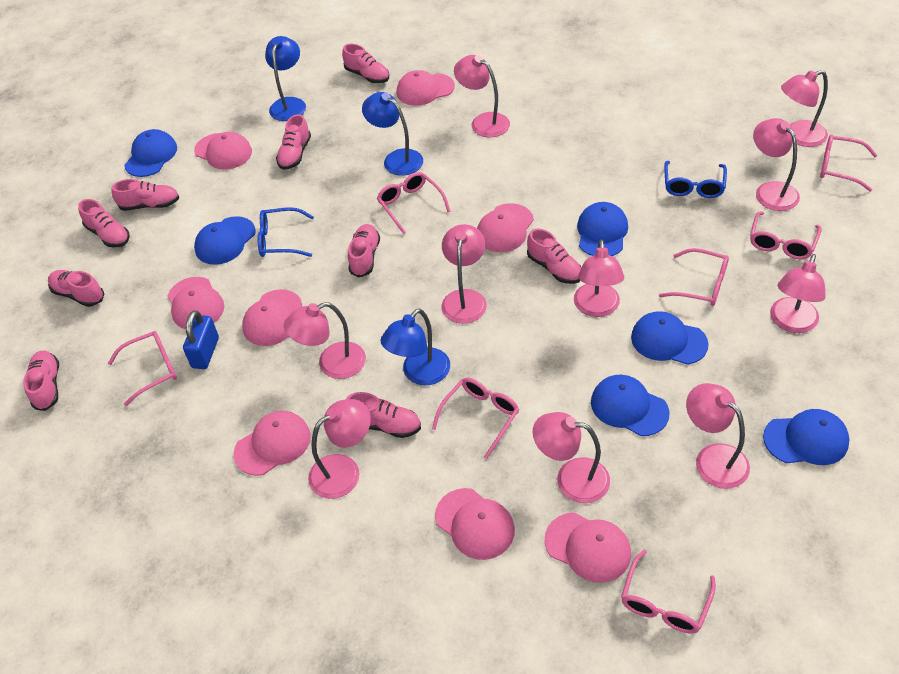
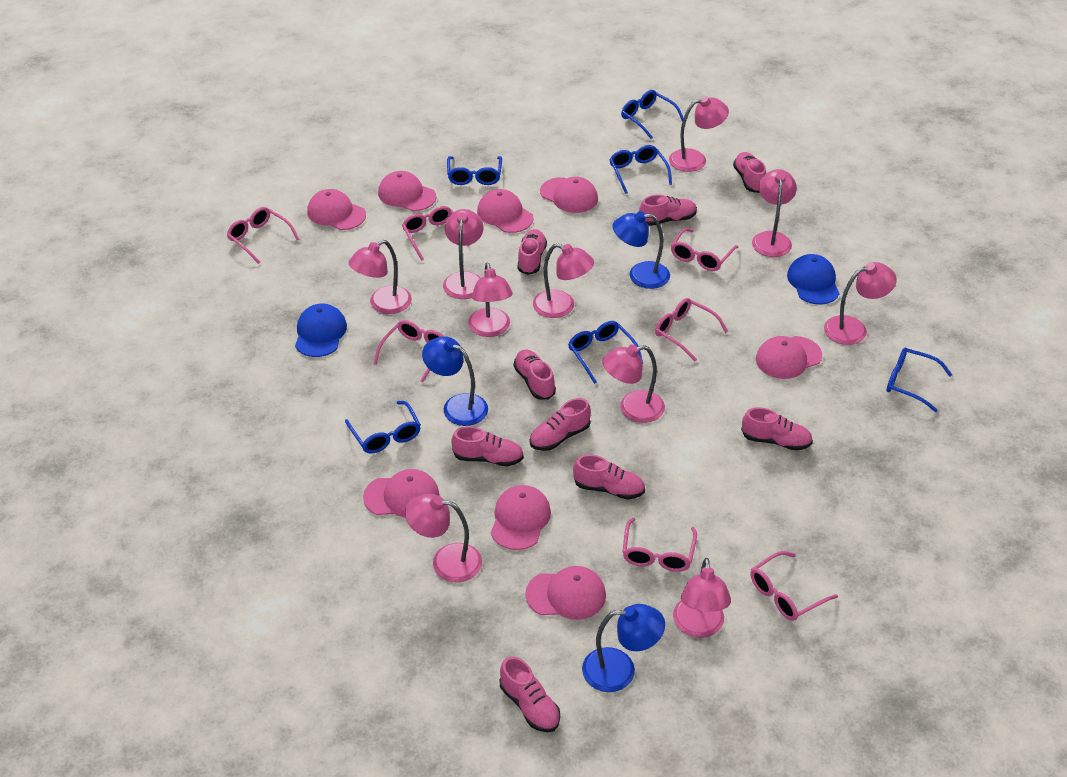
blue cap: [124,129,177,177] [194,216,256,265] [577,202,628,256] [591,375,670,436] [631,311,709,365] [763,409,849,465] = 6 -> [295,303,347,357] [787,254,840,304] = 2
blue glasses: [258,207,314,257] [664,161,727,198] = 2 -> [345,401,421,454] [447,156,502,185] [568,321,643,384] [609,145,672,194] [621,90,683,139] [887,347,952,412] = 6
blue padlock: [183,310,219,369] = 1 -> none = 0

